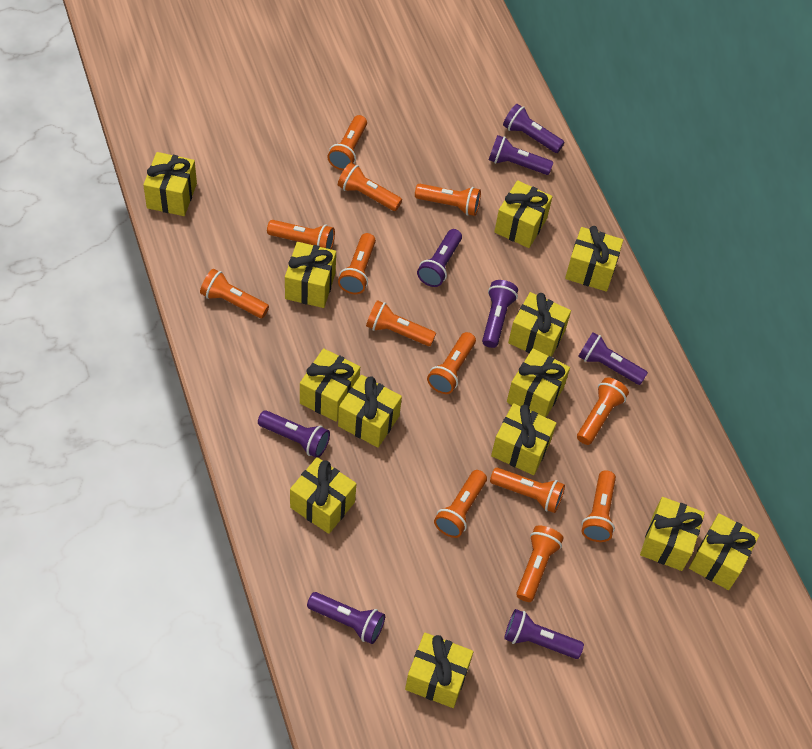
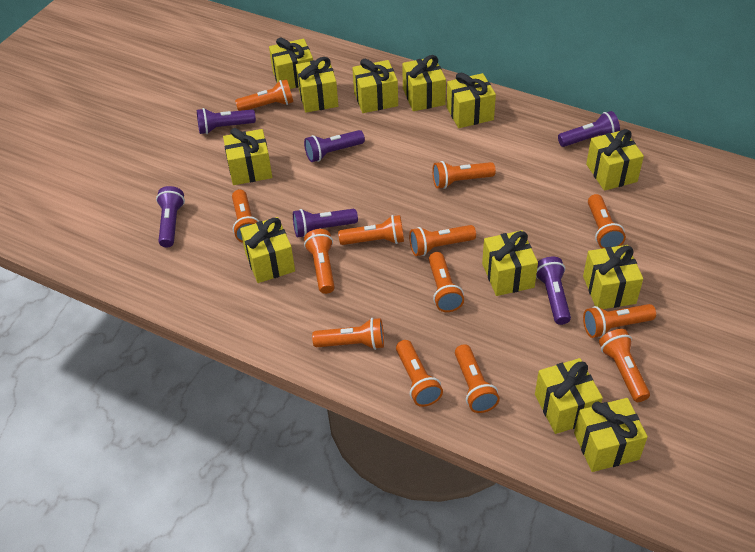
purple flashlight: [258,410,330,458] [307,592,385,644] [417,229,462,287] [482,280,518,348] [489,135,553,175] [503,104,564,153] [504,609,584,659] [578,332,648,385] = 8 -> [156,186,185,247] [197,108,256,134] [293,209,358,237] [304,130,365,162] [536,257,571,325] [558,111,620,147] = 6
yellow gift: [143,152,197,216] [285,242,336,308] [290,457,356,534] [300,348,360,422] [338,375,402,448] [405,633,474,708] [491,403,557,475] [494,180,552,248] [507,348,570,417] [508,292,571,357] [565,226,623,292] [640,497,705,571] [689,513,759,590] = 13 -> [223,128,272,185] [240,217,295,283] [269,37,313,89] [296,57,338,113] [352,59,398,113] [402,55,446,111] [447,73,496,128] [482,230,538,296] [535,358,603,434] [574,398,648,472] [583,245,643,309] [586,129,644,191] = 12

